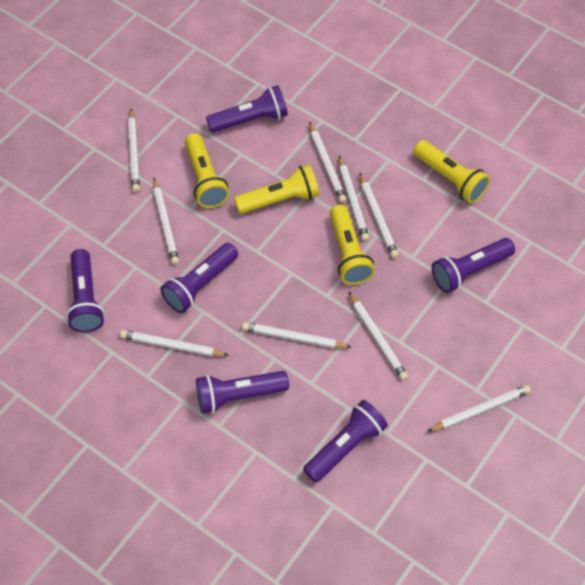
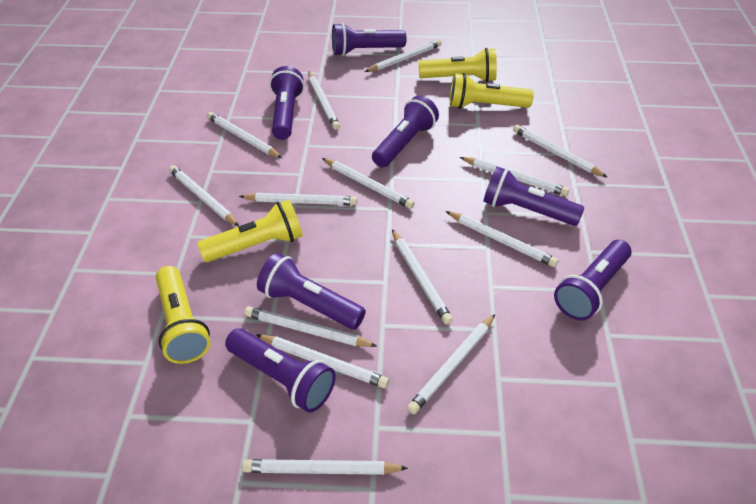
purple flashlight: [66,249,105,333] [160,243,238,313] [196,371,289,414] [206,85,288,133] [303,400,388,483] [432,238,515,293] = 6 -> [225,328,336,413] [257,253,366,330] [270,66,304,140] [332,23,407,56] [372,95,439,167] [483,167,584,226] [554,240,632,321] = 7
white pencil: [120,330,229,356] [128,109,140,192] [153,178,179,265] [242,322,352,348] [309,122,347,203] [339,155,369,241] [348,291,408,381] [360,173,399,258] [427,385,531,432] = 9 -> [169,165,239,226] [207,112,282,158] [239,193,357,205] [242,459,408,475] [244,306,377,347] [257,335,389,388] [308,71,340,130] [322,158,415,209] [365,39,442,72] [392,229,453,324] [407,314,495,414] [446,211,558,267] [460,157,569,196] [513,125,607,177] = 14

